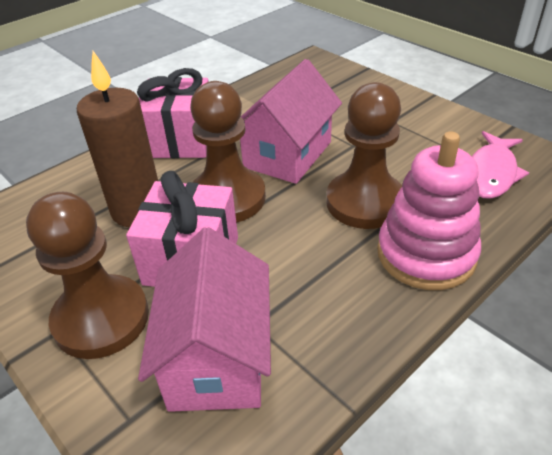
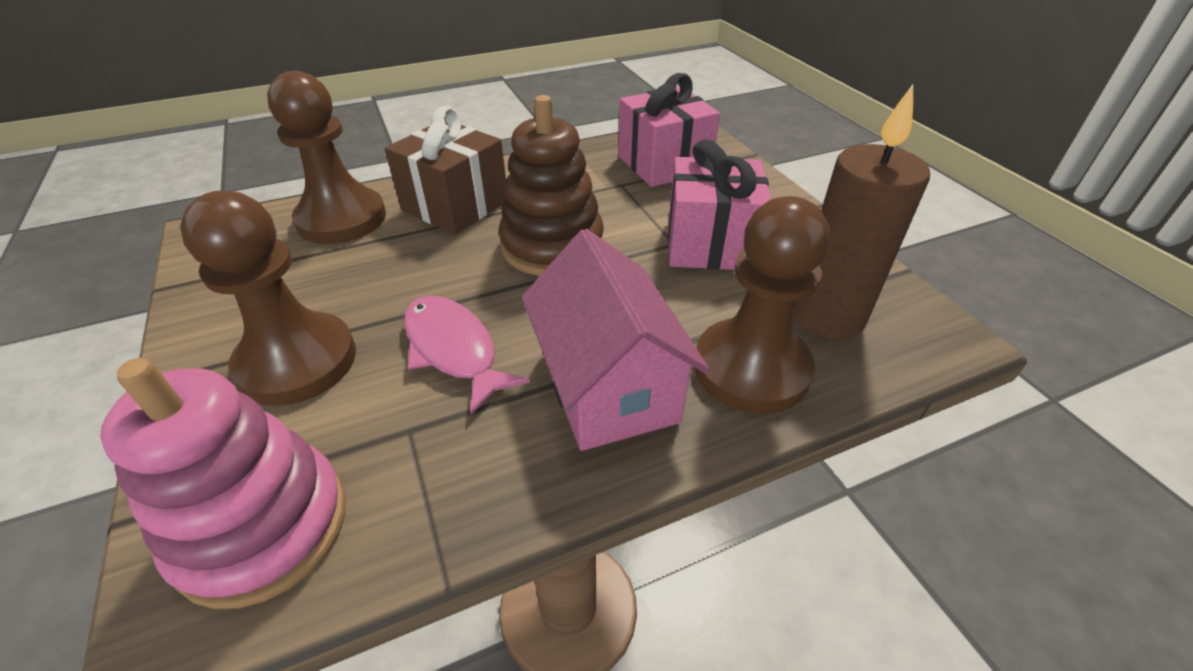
brown gift: none = 0 -> [385,106,506,235] = 1
brown stacking toy: none = 0 -> [499,95,604,276] = 1
pink house: [138,227,271,412] [240,59,342,184] = 2 -> [522,229,710,451] = 1

